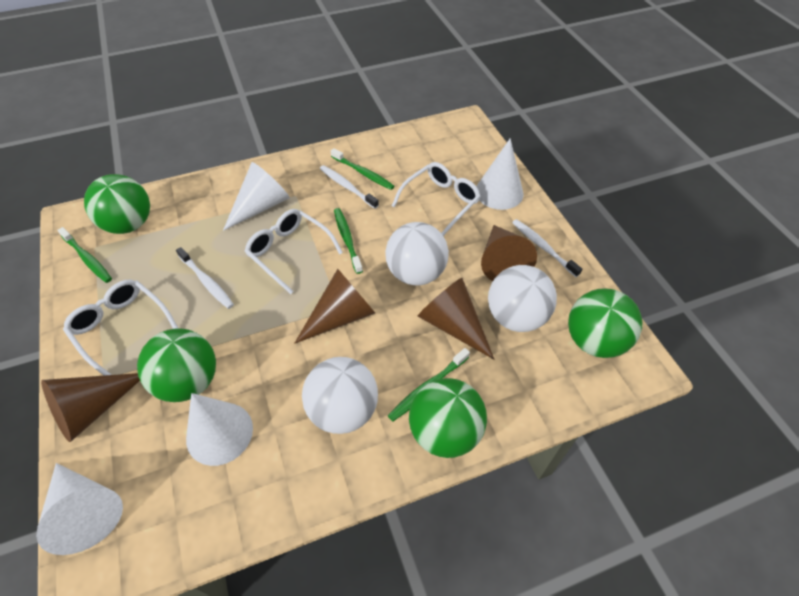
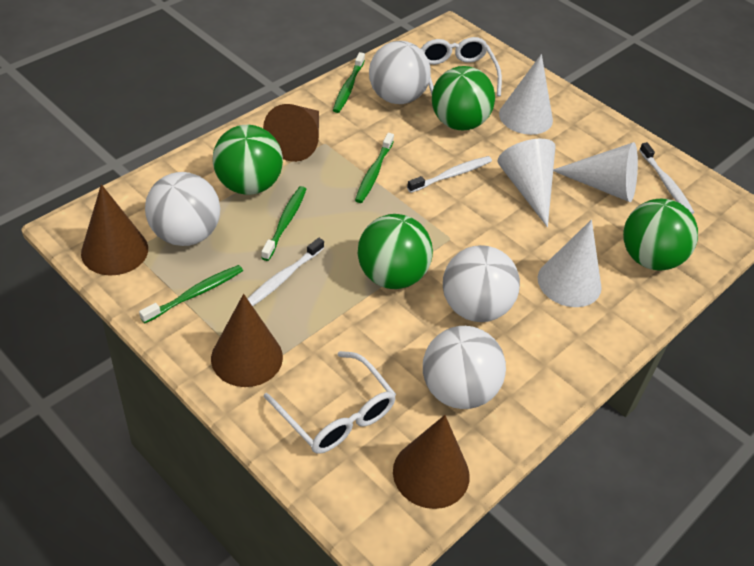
white ball: [302,357,378,434] [385,222,449,285] [488,265,557,332] = 3 -> [145,172,220,246] [369,41,431,104] [423,326,506,409] [443,245,520,322] = 4
white glasses: [63,280,179,376] [244,209,343,294] [392,162,481,236] = 3 -> [264,351,396,454] [420,37,502,96] = 2

